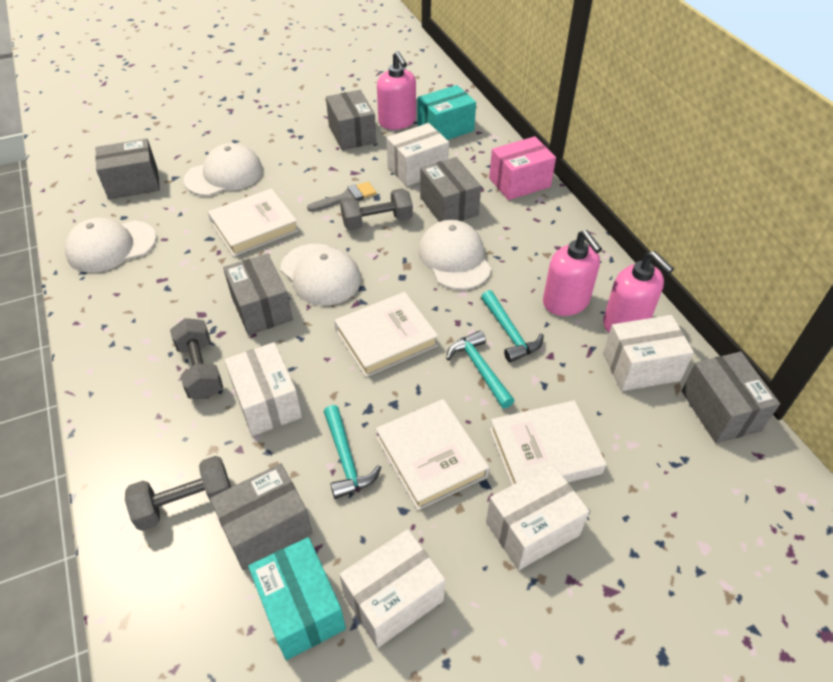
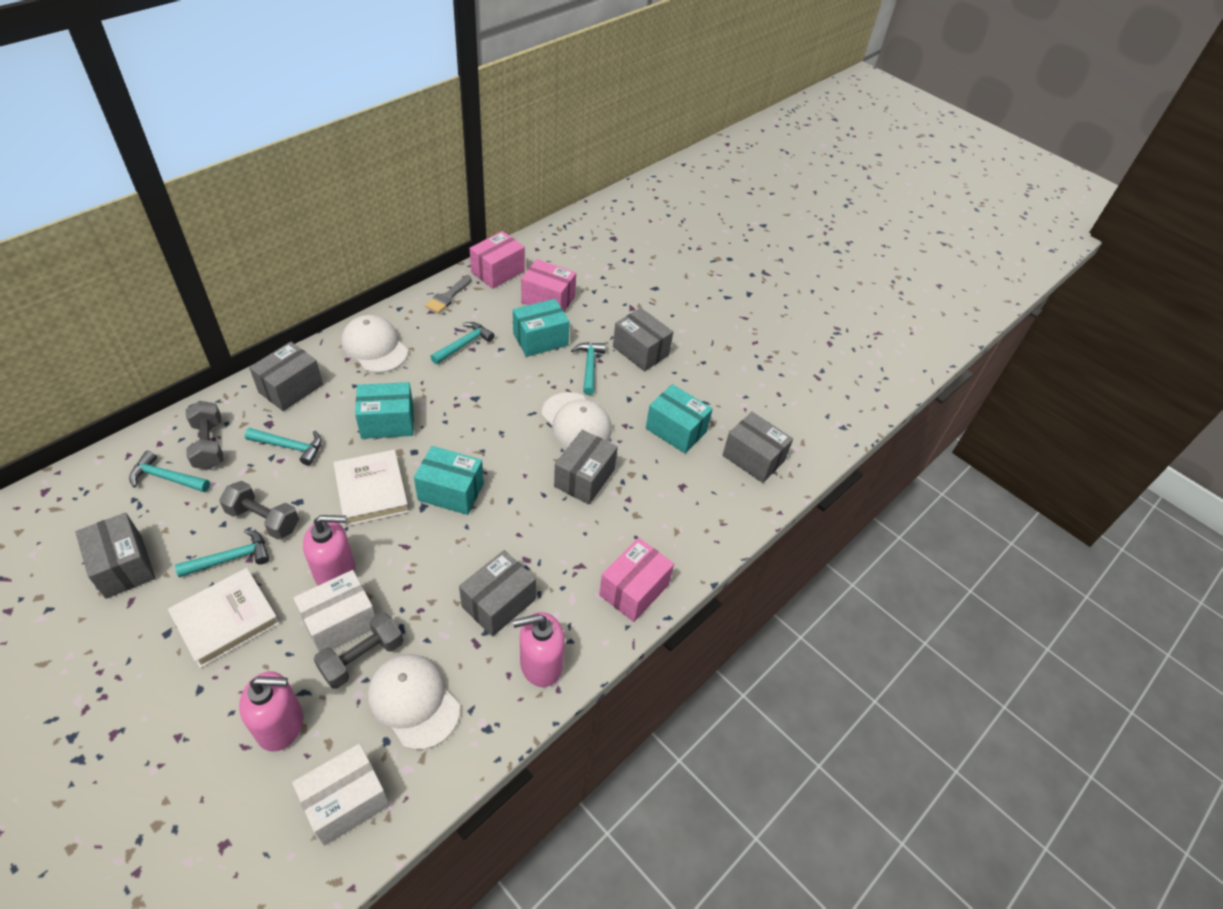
pink box: [489,136,556,200] = 1 -> [470,231,525,289] [521,259,576,311] [599,538,674,622] = 3
turquoise box: [248,537,346,660] [417,85,476,140] = 2 -> [355,382,414,439] [414,446,484,515] [513,299,570,357] [646,384,713,453] = 4
turquoise hammer: [324,405,381,499] [446,330,515,408] [481,290,544,362] = 3 -> [129,450,210,492] [175,529,269,578] [245,428,322,465] [430,322,495,364] [571,342,606,395] = 5
white book: [208,188,299,256] [334,292,438,377] [376,399,490,510] [490,400,606,485] = 4 -> [168,568,280,668] [333,450,409,526] = 2
white box: [224,342,302,436] [339,529,445,648] [387,123,449,187] [486,464,590,570] [603,315,694,391] = 5 -> [292,743,390,846] [293,570,375,652] = 2
white cap: [65,218,156,273] [184,143,263,196] [280,244,361,306] [418,220,492,290] = 4 -> [341,315,408,373] [367,654,460,750] [542,392,612,448] = 3

